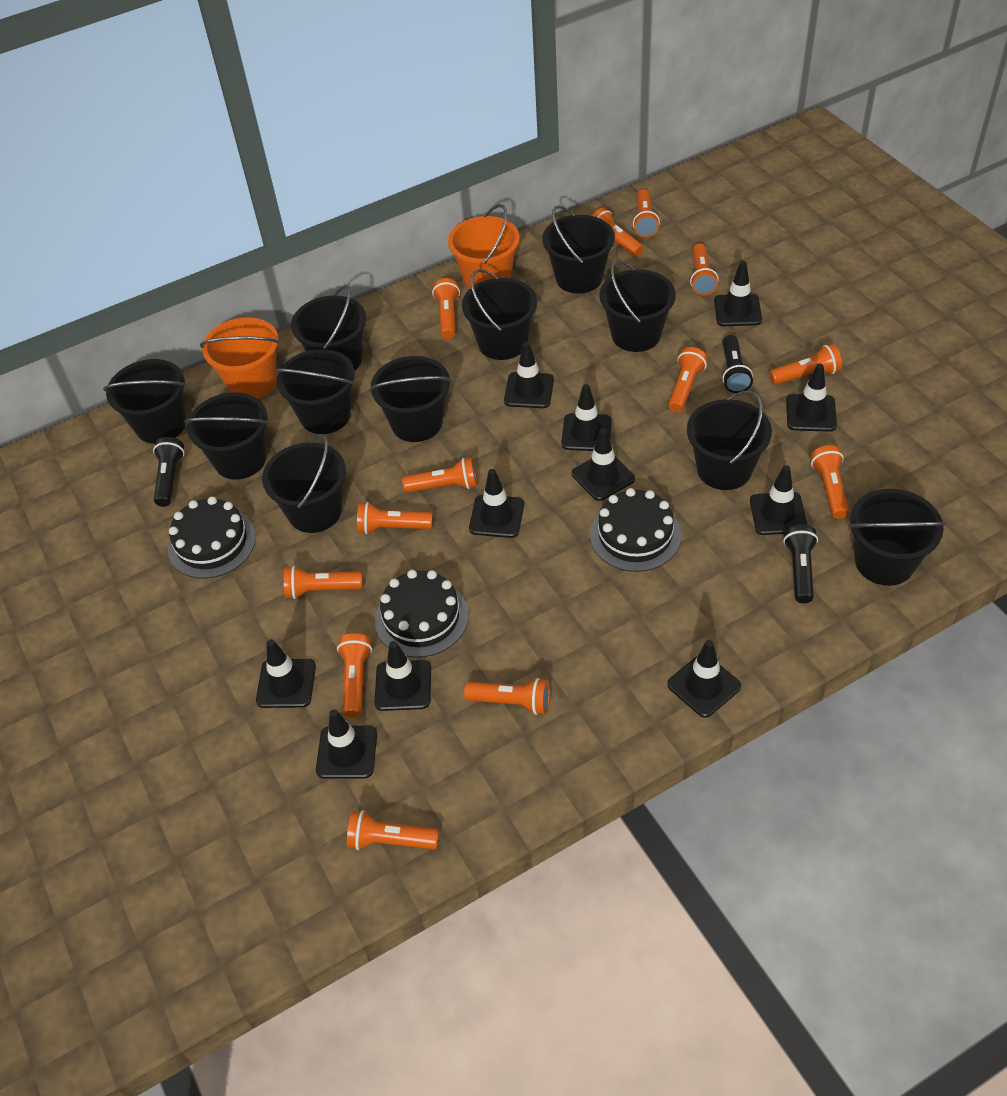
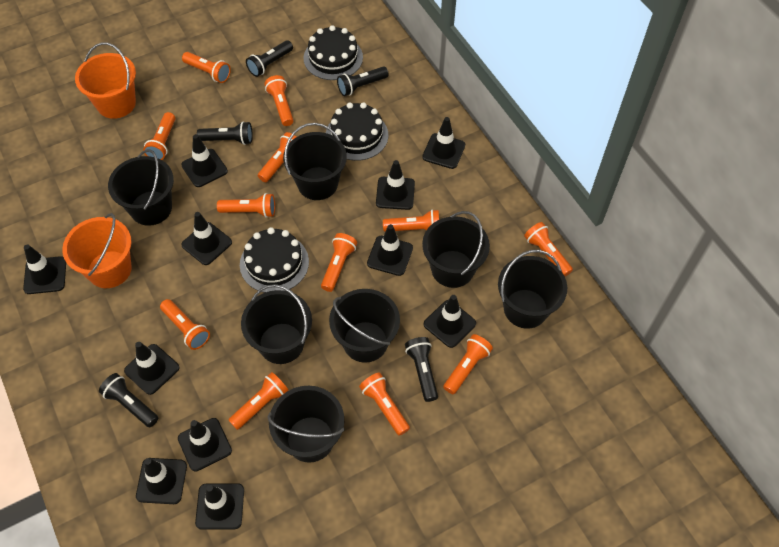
black bucket: [103,359,186,444] [184,392,268,480] [262,434,346,533] [275,349,355,434] [291,285,366,370] [369,356,451,442] [462,269,537,360] [542,205,615,294] [599,260,676,352] [687,390,772,490] [849,489,946,586] = 11 -> [108,149,174,226] [241,284,312,364] [268,386,345,463] [283,123,347,200] [329,289,400,363] [422,211,490,288] [498,250,567,329] = 7
black flashlight: [153,437,185,507] [722,335,753,393] [783,524,818,603] = 3 -> [99,373,158,427] [197,121,253,145] [246,40,293,77] [337,66,389,96] [405,337,438,402] = 5
orange flashlight: [284,565,363,599] [337,633,372,718] [347,810,439,850] [357,502,433,534] [402,458,477,493] [432,278,460,339] [464,678,550,715] [592,208,644,257] [633,189,660,238] [668,347,708,412] [690,244,719,296] [769,344,842,385] [811,445,849,519] = 13 -> [143,112,175,160] [160,299,210,350] [182,52,231,83] [217,193,275,218] [228,372,289,430] [258,132,296,182] [265,75,293,126] [321,233,357,292] [359,373,410,436] [383,210,439,232] [443,334,493,394] [524,222,573,276] = 12

